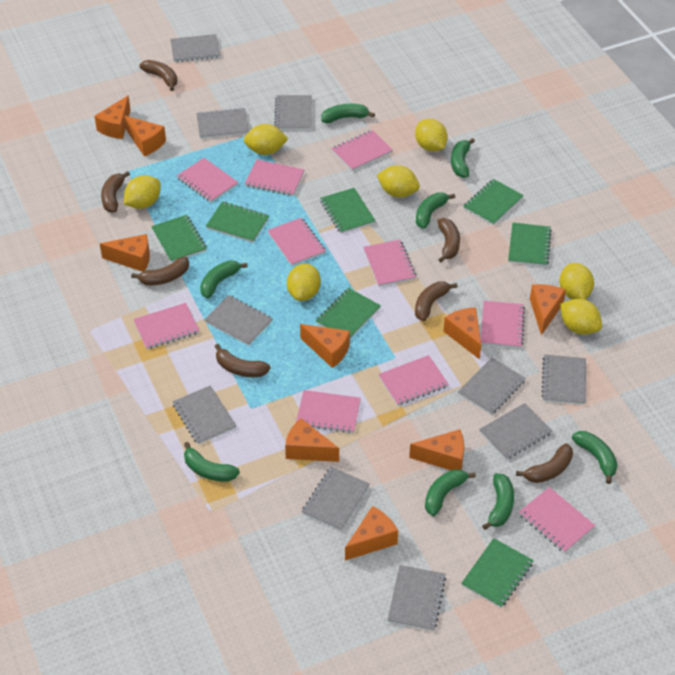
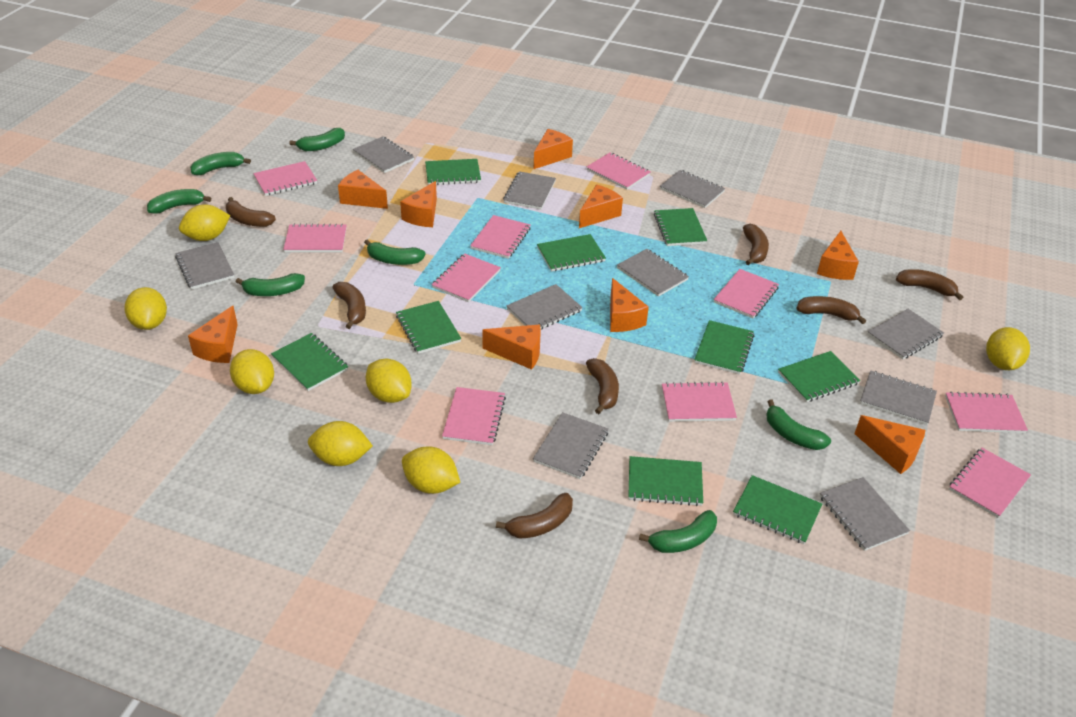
green banana: [184,442,240,482] [200,260,248,298] [321,104,375,123] [416,193,455,229] [425,469,476,516] [451,138,475,178] [482,473,514,530] [572,431,618,484] = 8 -> [147,189,211,214] [190,152,251,175] [236,273,305,296] [289,128,345,151] [364,239,426,265] [639,510,717,553] [766,399,831,450] = 7
green notebook: [151,215,207,263] [206,201,269,243] [316,288,381,339] [320,188,375,234] [461,538,534,608] [463,179,524,225] [508,223,552,267] = 7 -> [271,333,349,391] [396,301,462,354] [425,159,481,185] [537,234,606,272] [628,456,703,506] [654,208,707,246] [694,320,754,374] [733,475,822,544] [778,351,861,402] = 9

